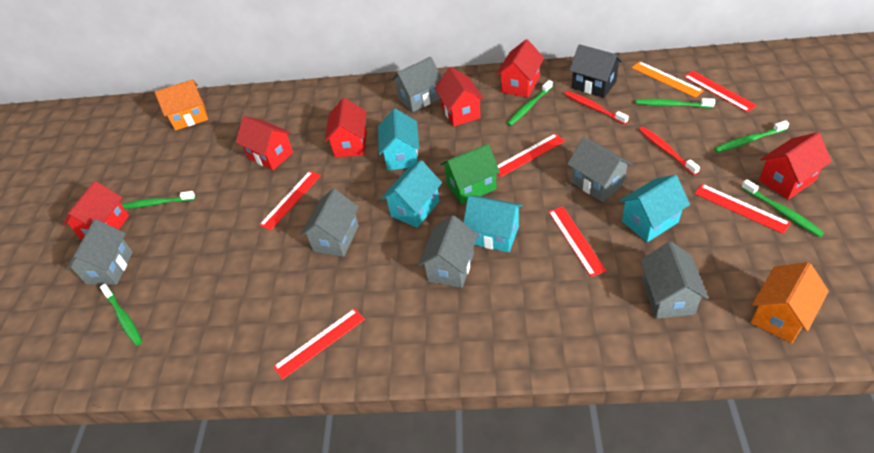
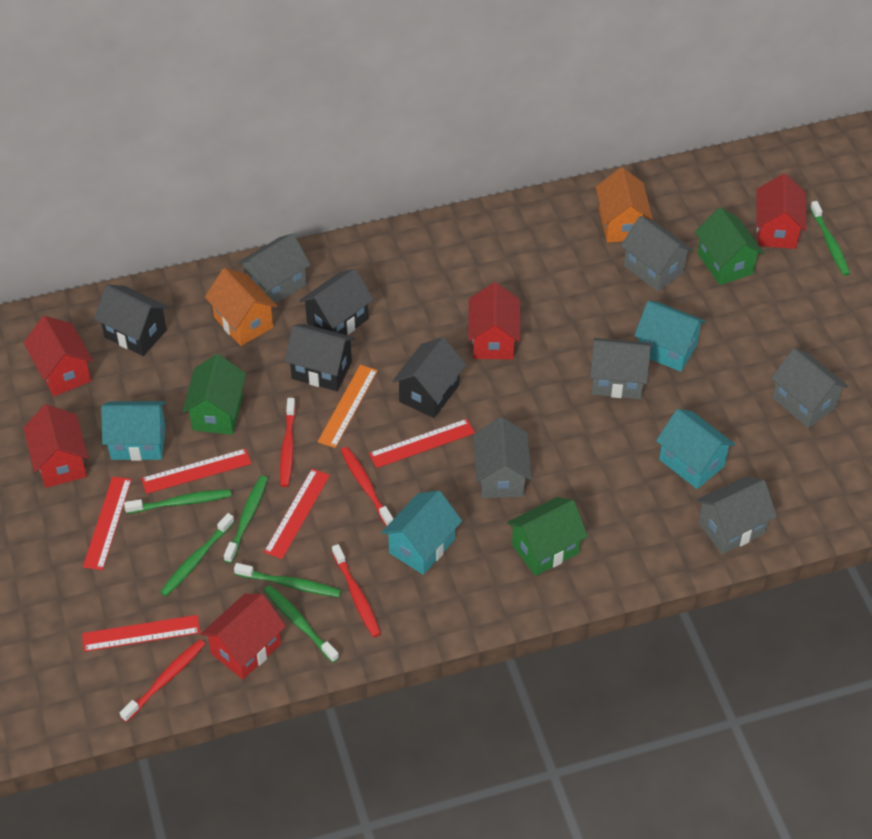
black house: [569,44,623,98] = 1 -> [94,285,169,356] [285,324,356,391] [299,268,374,335] [392,337,466,418] = 4
green house: [440,144,500,204] = 1 -> [182,354,246,435] [507,497,588,576] [695,207,764,285] = 3
red house: [63,181,129,240] [235,116,293,170] [325,98,367,158] [435,67,484,126] [496,39,544,98] [759,133,832,199] = 6 -> [23,316,93,396] [23,404,88,488] [201,594,286,679] [468,282,520,360] [756,174,807,249] = 5
red ruler: [259,171,321,230] [273,308,365,379] [498,133,565,177] [548,207,606,277] [684,71,757,112] [694,184,791,234] = 6 -> [82,615,200,652] [83,477,132,570] [141,449,252,494] [264,469,330,559] [369,419,475,468] = 5
red toothbrush: [565,91,629,124] [639,127,700,175] = 2 -> [120,639,205,722] [280,398,296,487] [332,544,381,637] [341,447,393,527] = 4

